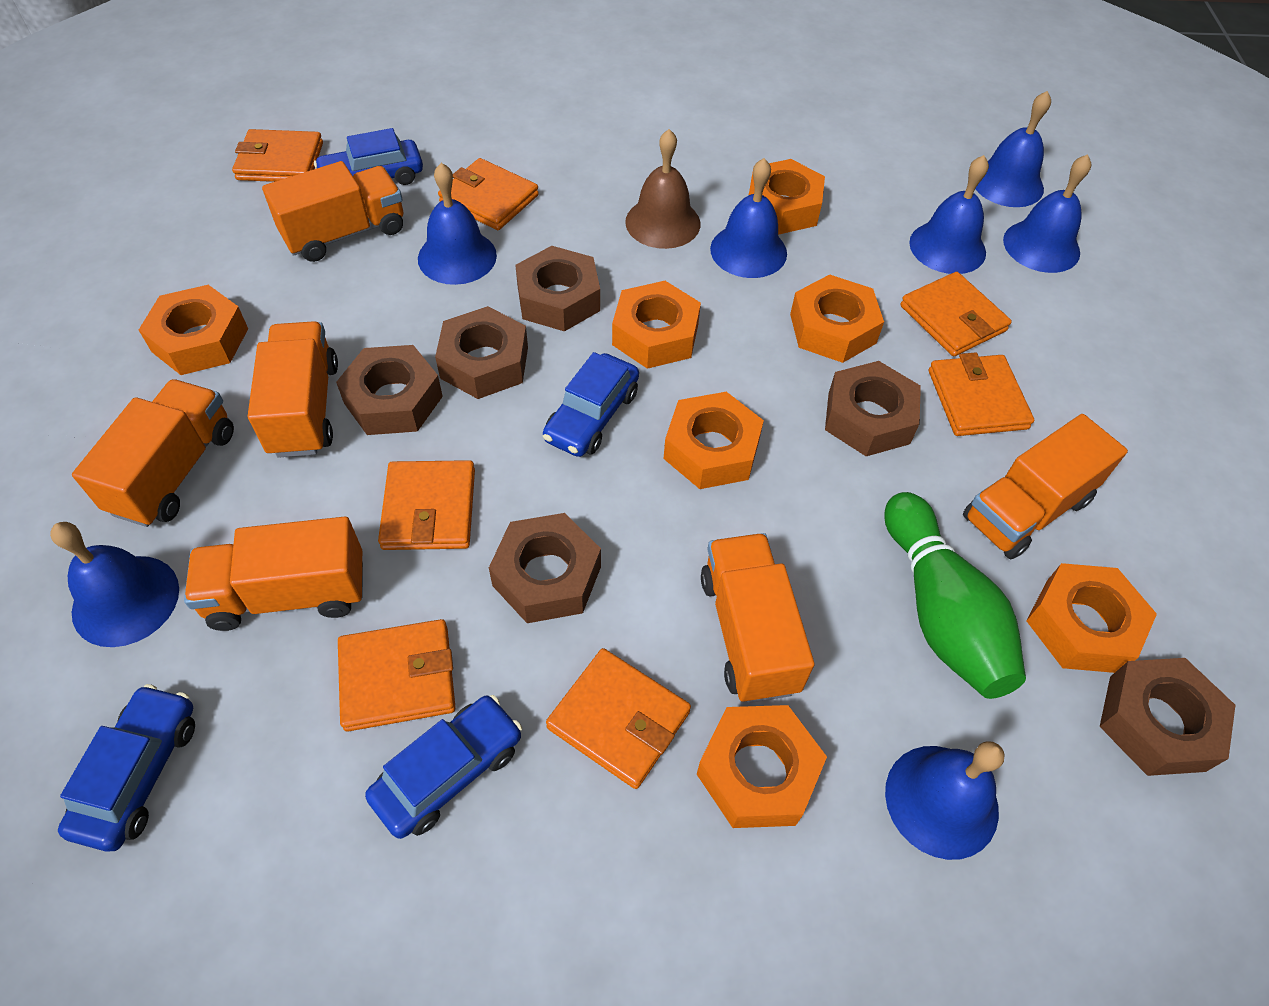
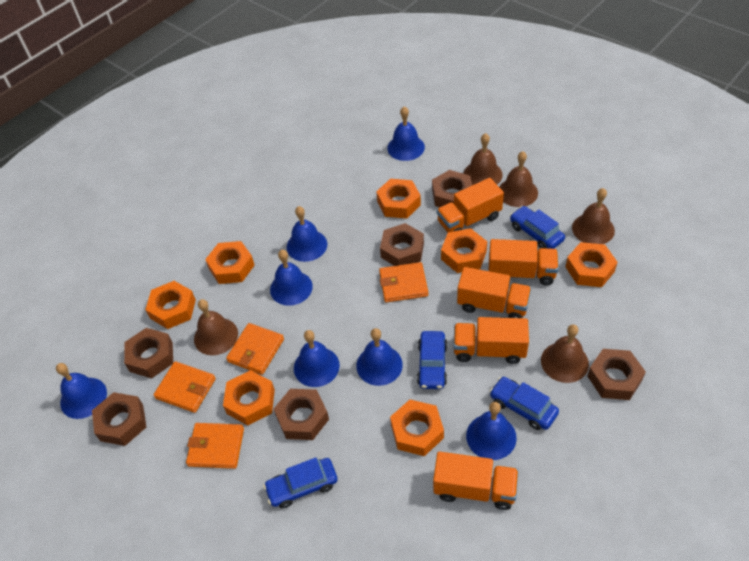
brown bell: [625,129,700,249] = 1 -> [194,299,238,355] [463,133,503,185] [499,151,538,207] [541,324,589,383] [572,188,615,244] = 5
green bowling pin: [884,492,1026,699] = 1 -> none = 0
orange truck: [72,379,234,527] [184,517,363,631] [248,321,338,458] [262,161,403,262] [701,533,814,703] [963,414,1128,559] = 6 -> [433,451,519,510] [437,178,504,233] [454,317,529,364] [457,267,531,318] [489,239,559,285] = 5
orange wallet: [232,129,323,182] [338,619,456,731] [378,460,475,550] [438,158,539,230] [546,648,691,789] [900,272,1012,356] [929,352,1034,436] = 7 -> [154,361,216,413] [186,423,244,469] [226,323,284,375] [379,262,428,302] = 4

